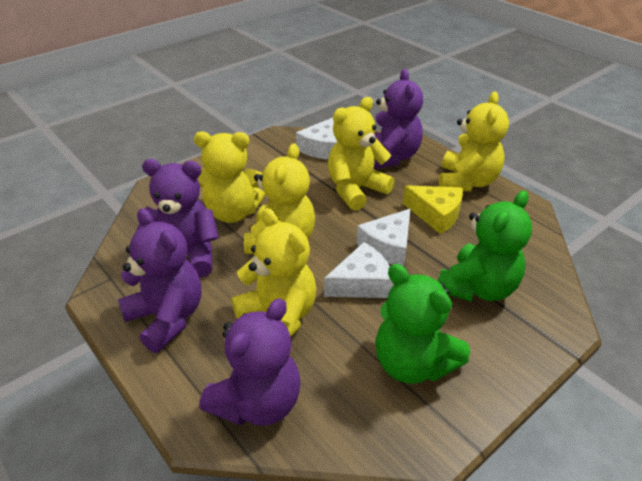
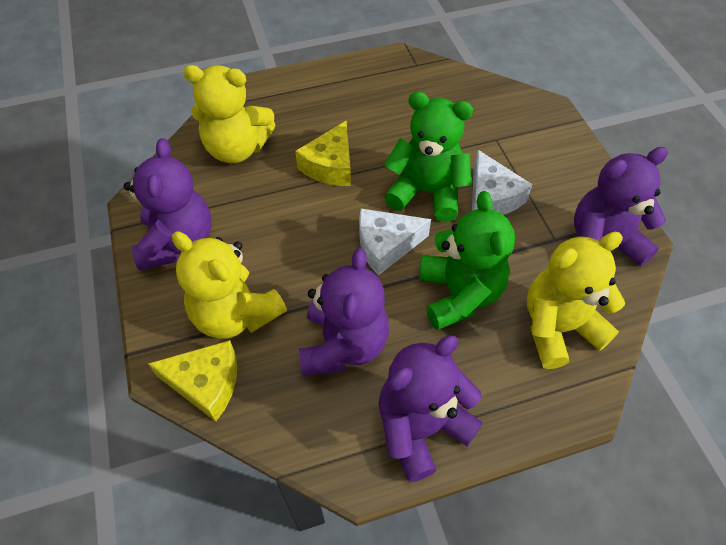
white cheese: [296,118,338,159] [324,242,393,298] [357,209,410,267] = 3 -> [359,209,431,276] [472,150,533,215] = 2
yellow cheese: [403,185,463,234] = 1 -> [148,340,237,422] [295,121,351,186] = 2
yellow teddy bear: [194,132,266,223] [231,208,316,337] [244,143,315,254] [328,97,395,211] [439,91,509,191] = 5 -> [172,231,287,339] [183,65,276,163] [527,232,625,369] = 3

